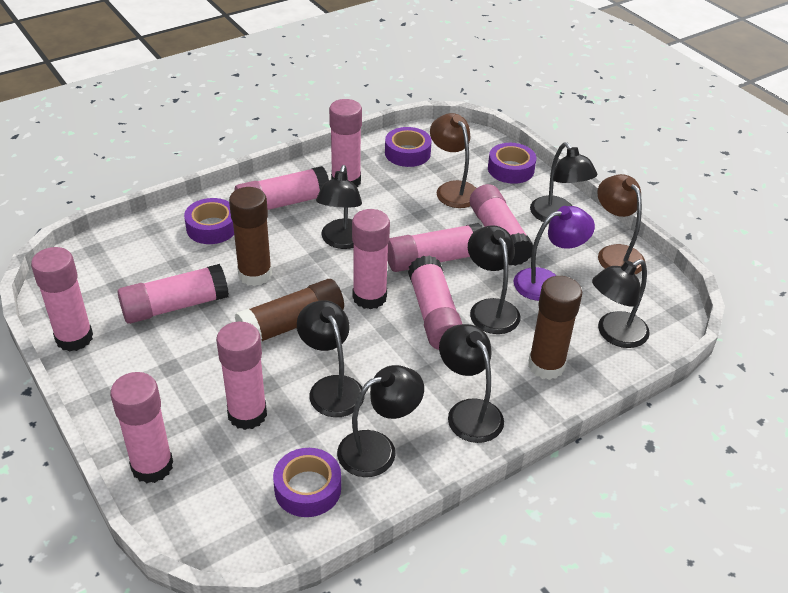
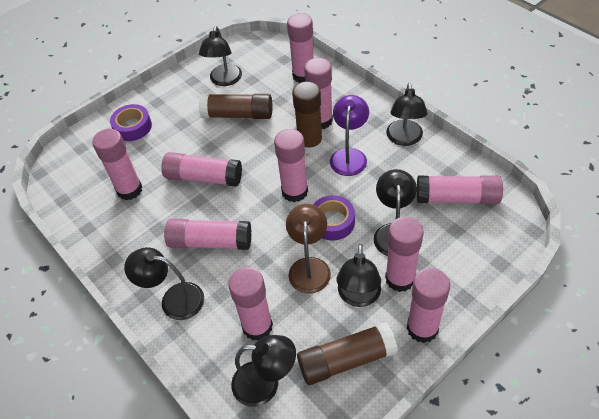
black lamp: [297,300,365,417] [316,165,362,249] [337,365,424,477] [439,324,504,443] [468,225,520,334] [530,142,597,223] [592,259,650,348] = 7 -> [124,247,204,320] [199,26,242,86] [231,335,296,407] [336,244,381,307] [374,169,417,256] [386,82,428,146] = 6
brown lamp: [430,113,476,208] [597,174,645,275] = 2 -> [286,204,331,294] = 1
purple tape: [184,198,234,244] [273,448,341,517] [385,127,432,167] [488,143,536,184] = 4 -> [110,104,152,141] [313,195,355,241] = 2

